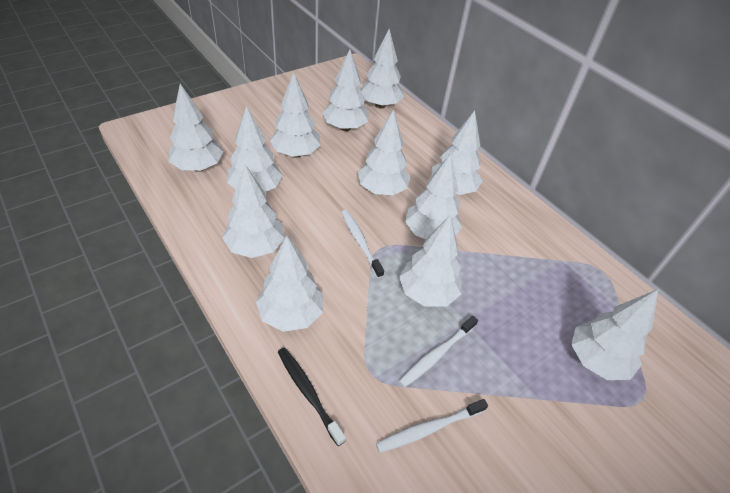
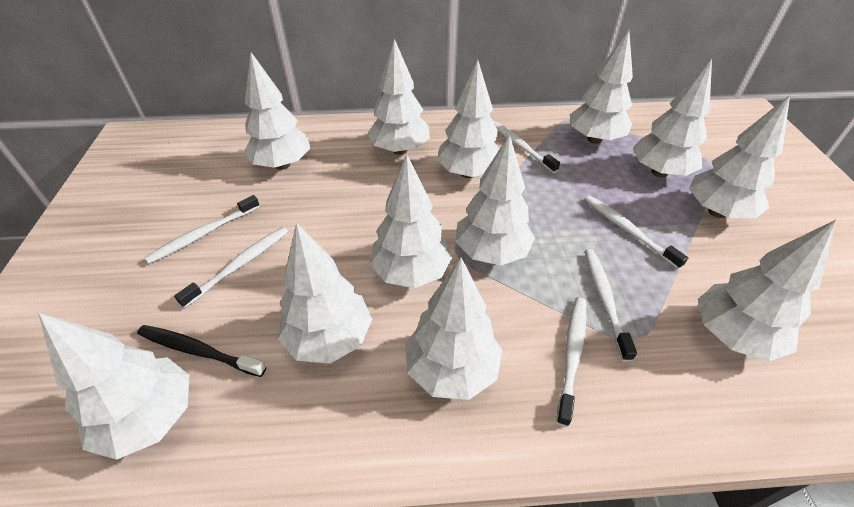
white toothbrush: [341,210,384,278] [376,399,488,453] [399,316,478,388] = 3 -> [144,195,260,264] [174,227,288,308] [493,121,560,173] [556,297,587,427] [584,195,688,269] [585,249,637,362] = 6

